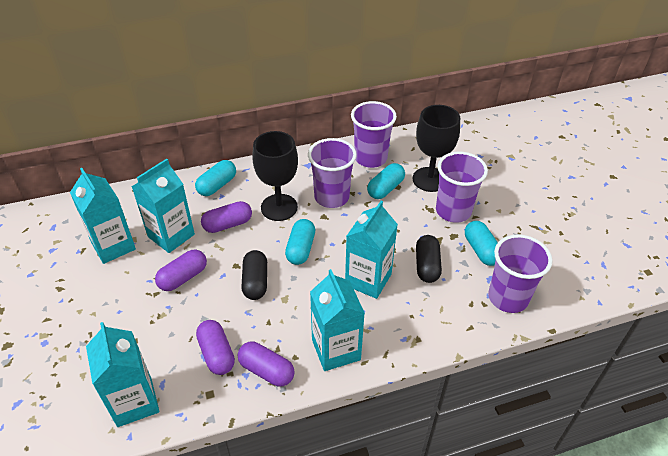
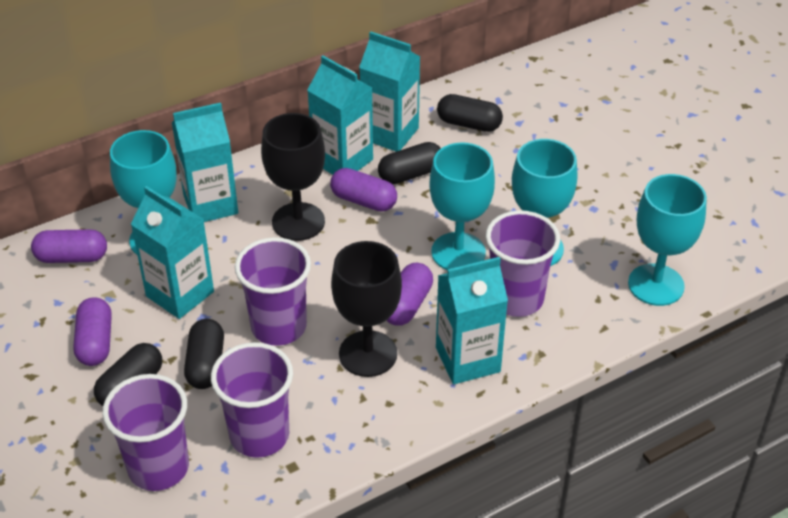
black capsule: [241,250,267,300] [416,235,442,283] = 2 -> [94,343,162,406] [184,319,224,389] [378,142,441,184] [437,94,503,132] = 4
turquoise capsule: [195,160,236,196] [285,219,315,265] [367,163,405,199] [465,221,498,266] = 4 -> none = 0
turquoise goblet: none = 0 -> [110,130,177,255] [429,142,495,270] [512,139,577,266] [628,174,707,306] = 4

